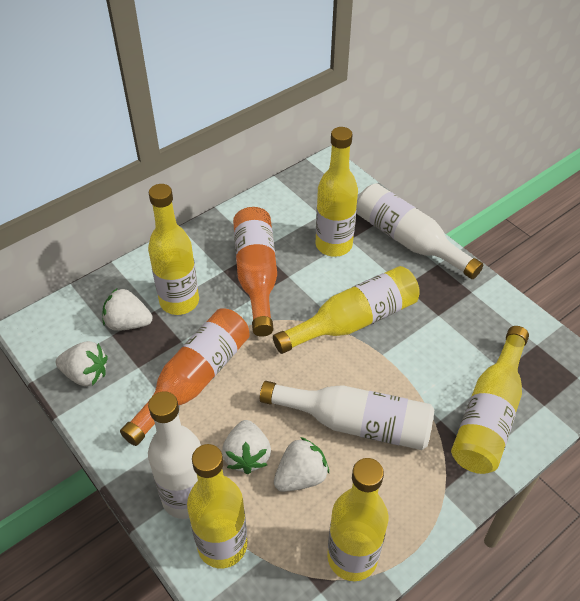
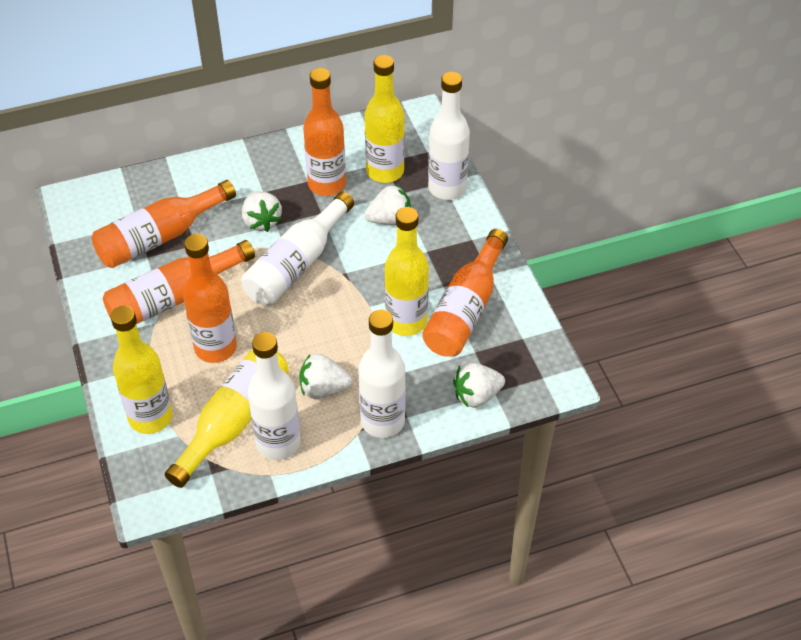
orange bottle: [120,308,250,446] [233,207,277,337] = 2 -> [91,180,236,268] [103,240,255,324] [183,234,237,363] [303,68,346,196] [422,229,508,357] = 5
white bottle: [148,391,201,519] [260,381,434,450] [356,183,483,279] = 3 -> [241,192,354,306] [247,332,301,460] [358,310,406,438] [428,72,470,200] = 4
yellow bottle: [148,184,199,315] [187,444,247,568] [273,266,420,354] [315,127,358,257] [327,458,388,581] [451,326,529,474] = 6 -> [110,306,173,434] [165,348,289,488] [365,55,405,183] [385,207,429,336] = 4

